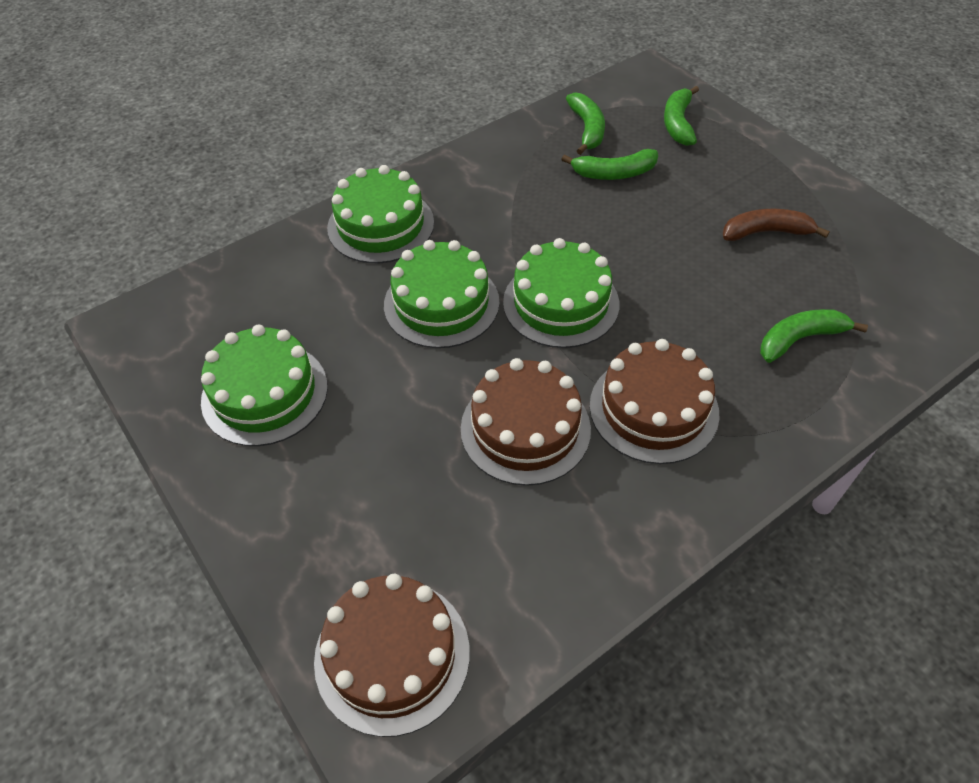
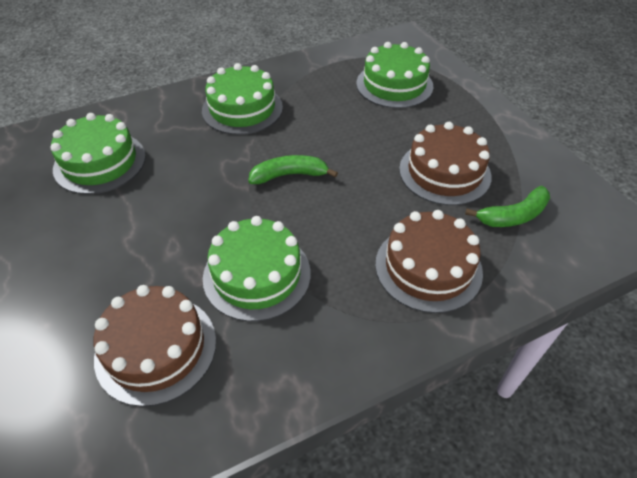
brown banana: [723,209,830,241] = 1 -> none = 0
green banana: [561,149,658,180] [566,92,605,155] [664,86,699,146] [760,309,868,363] = 4 -> [248,155,338,184] [465,186,550,227] = 2

